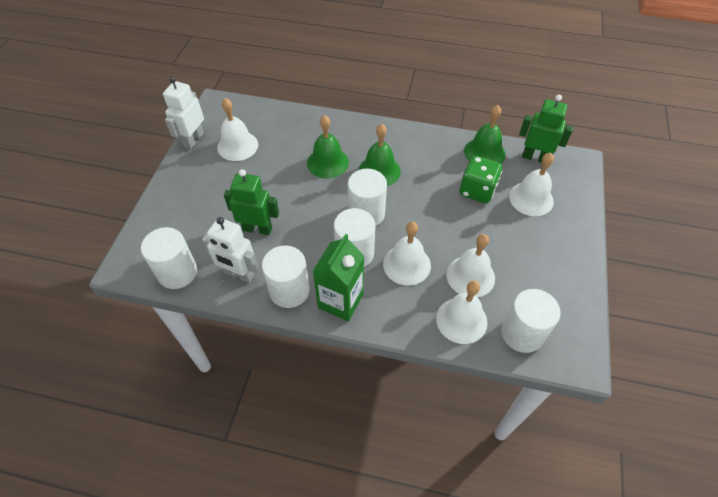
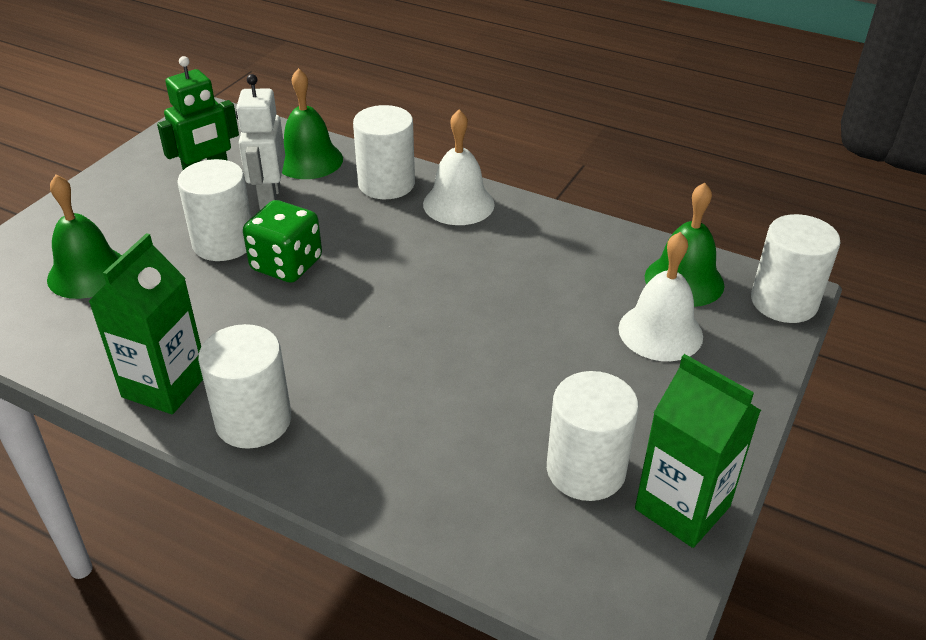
green carton: [313,234,364,321] = 1 -> [88,233,203,414] [635,354,761,548] = 2
green robot: [224,169,279,235] [519,95,573,163] = 2 -> [157,56,239,170] = 1
white bell: [217,98,258,161] [383,222,431,286] [436,281,488,344] [446,234,495,297] [509,153,554,216] = 5 -> [423,109,495,225] [619,232,703,361] = 2
white robot: [163,76,204,149] [202,217,258,283] = 2 -> [236,74,285,210] = 1

